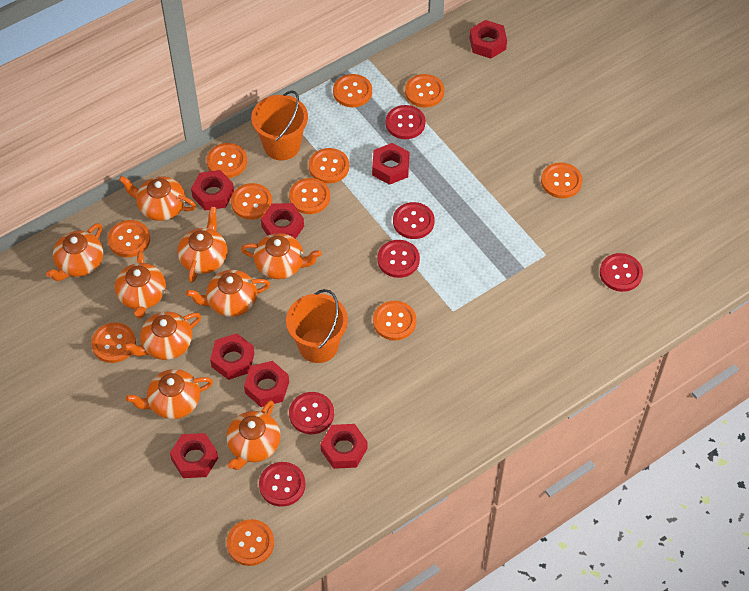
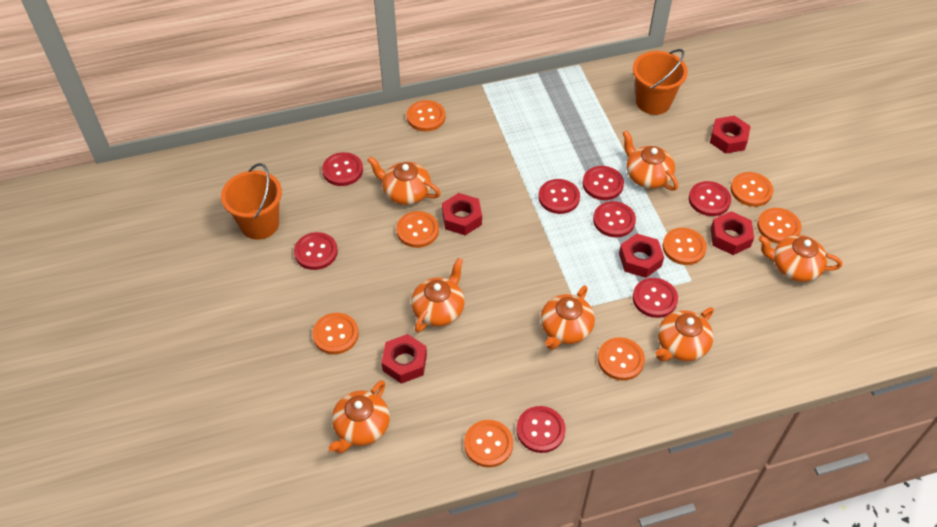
orange button: [91,322,136,363] [108,220,150,257] [207,143,247,178] [227,519,274,566] [231,183,272,220] [289,178,330,214] [309,148,349,183] [333,74,372,107] [373,301,416,340] [405,74,444,107] [541,163,582,198] = 11 -> [312,313,359,355] [396,211,439,248] [407,100,445,132] [464,420,513,467] [598,337,645,381] [662,228,707,265] [731,172,773,207] [757,208,802,244] = 8
orange teapot: [46,223,103,281] [115,251,166,319] [119,176,196,221] [123,312,201,360] [126,369,213,419] [177,207,228,283] [186,270,270,317] [226,400,281,470] [241,233,322,279] = 9 -> [329,380,390,453] [367,156,441,205] [411,258,465,333] [541,285,595,350] [623,130,678,191] [656,307,714,361] [758,235,842,282] = 7
red button: [259,462,306,507] [289,392,334,434] [377,240,420,278] [386,105,425,139] [393,202,435,239] [600,253,643,292] = 6 -> [294,232,338,270] [322,152,363,186] [516,406,566,453] [538,179,580,214] [583,166,624,200] [593,201,636,237] [633,278,678,318] [689,181,731,216] = 8
red nut: [170,433,218,478] [191,170,234,211] [210,333,254,380] [244,361,289,407] [261,203,304,239] [320,424,367,469] [372,143,410,185] [470,20,507,59] = 8 -> [381,334,427,384] [442,193,482,235] [619,233,664,278] [710,115,751,154] [710,211,754,255] = 5

